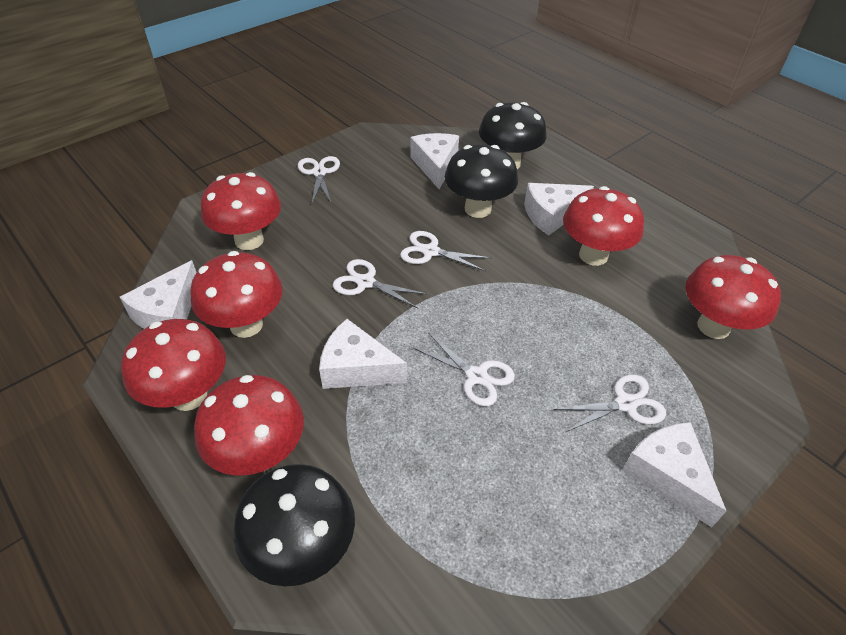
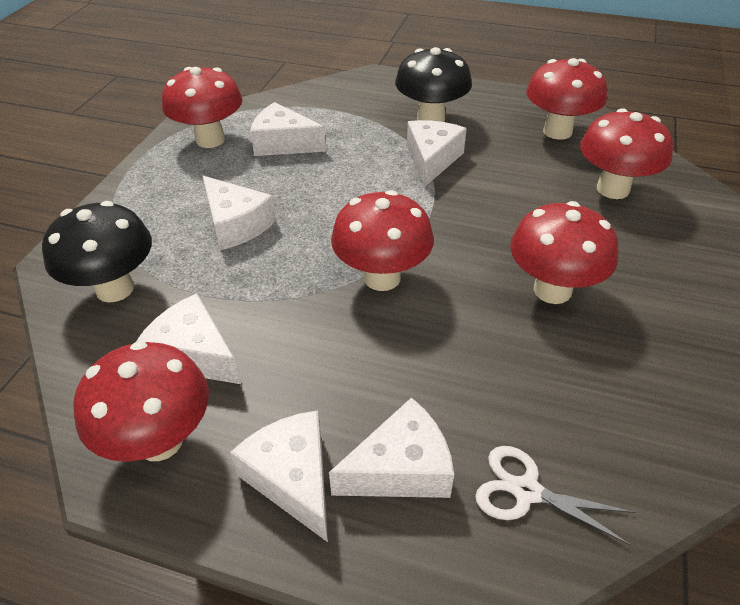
black mushroom: [233,464,355,586] [444,145,518,218] [479,102,547,169] = 3 -> [42,201,152,303] [395,47,472,122] = 2
white cheese: [120,260,197,329] [319,319,407,389] [410,133,459,189] [524,183,594,236] [622,422,726,527] = 5 -> [136,293,241,384] [203,176,276,250] [230,411,328,542] [250,102,326,156] [329,397,454,498] [407,120,467,187] = 6
white scissors: [298,156,340,204] [333,259,428,308] [400,231,491,271] [413,332,515,406] [554,374,666,432] = 5 -> [475,446,635,545] = 1

